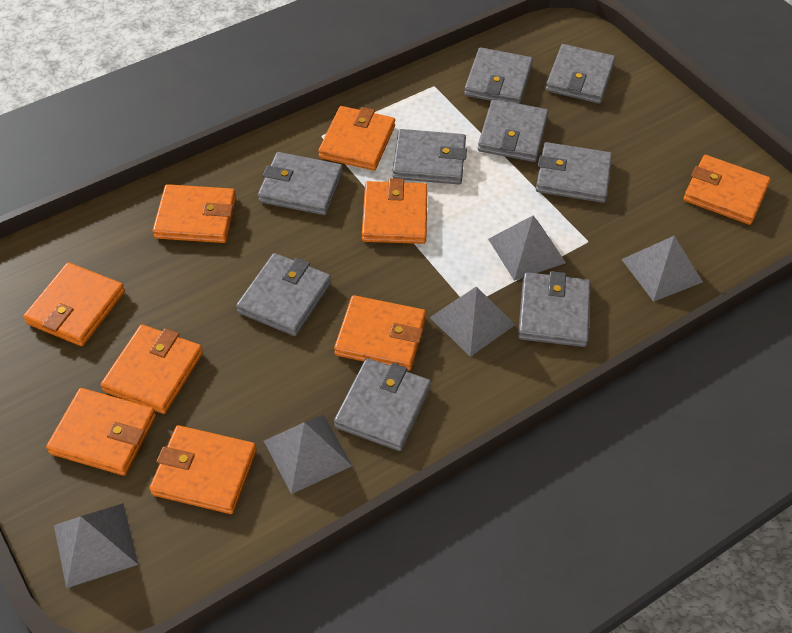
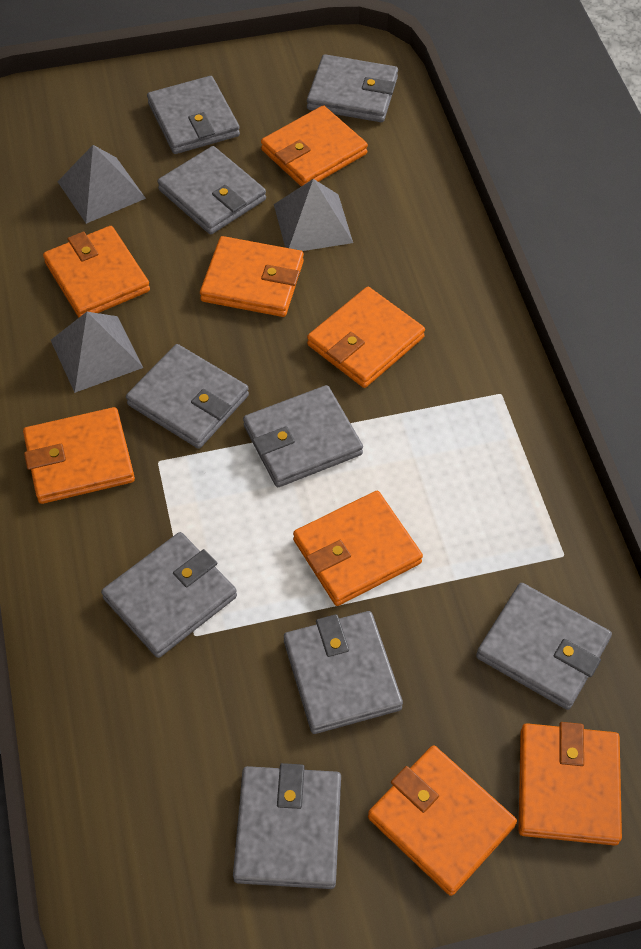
grey pyramid: [54,503,138,588] [264,415,352,494] [430,287,515,357] [488,216,566,281] [621,236,703,302] = 5 -> [51,312,143,393] [58,145,146,224] [274,179,353,251] = 3
orange wallet: [23,262,125,346] [46,388,156,476] [101,324,203,414] [149,425,257,514] [153,184,236,243] [318,106,395,171] [334,295,426,371] [362,178,428,244] [683,155,771,225] = 9 -> [23,407,135,504] [43,226,150,318] [200,236,304,317] [261,105,368,186] [293,491,423,606] [307,287,425,388] [368,745,517,896] [518,722,622,846] = 8

